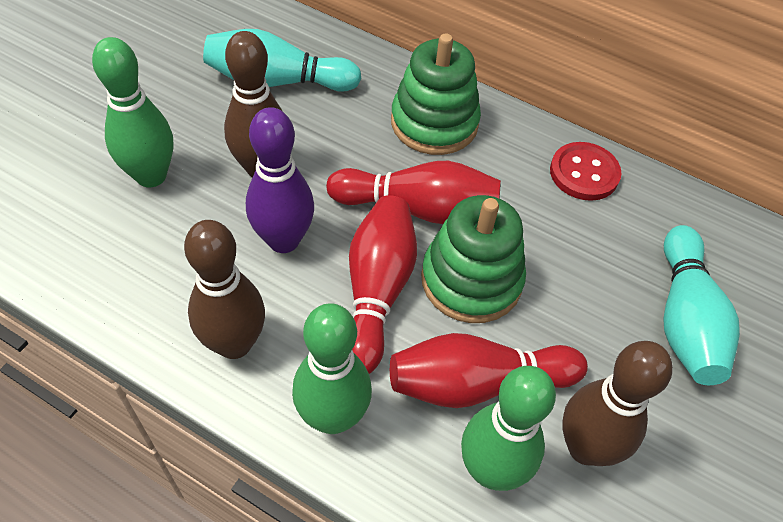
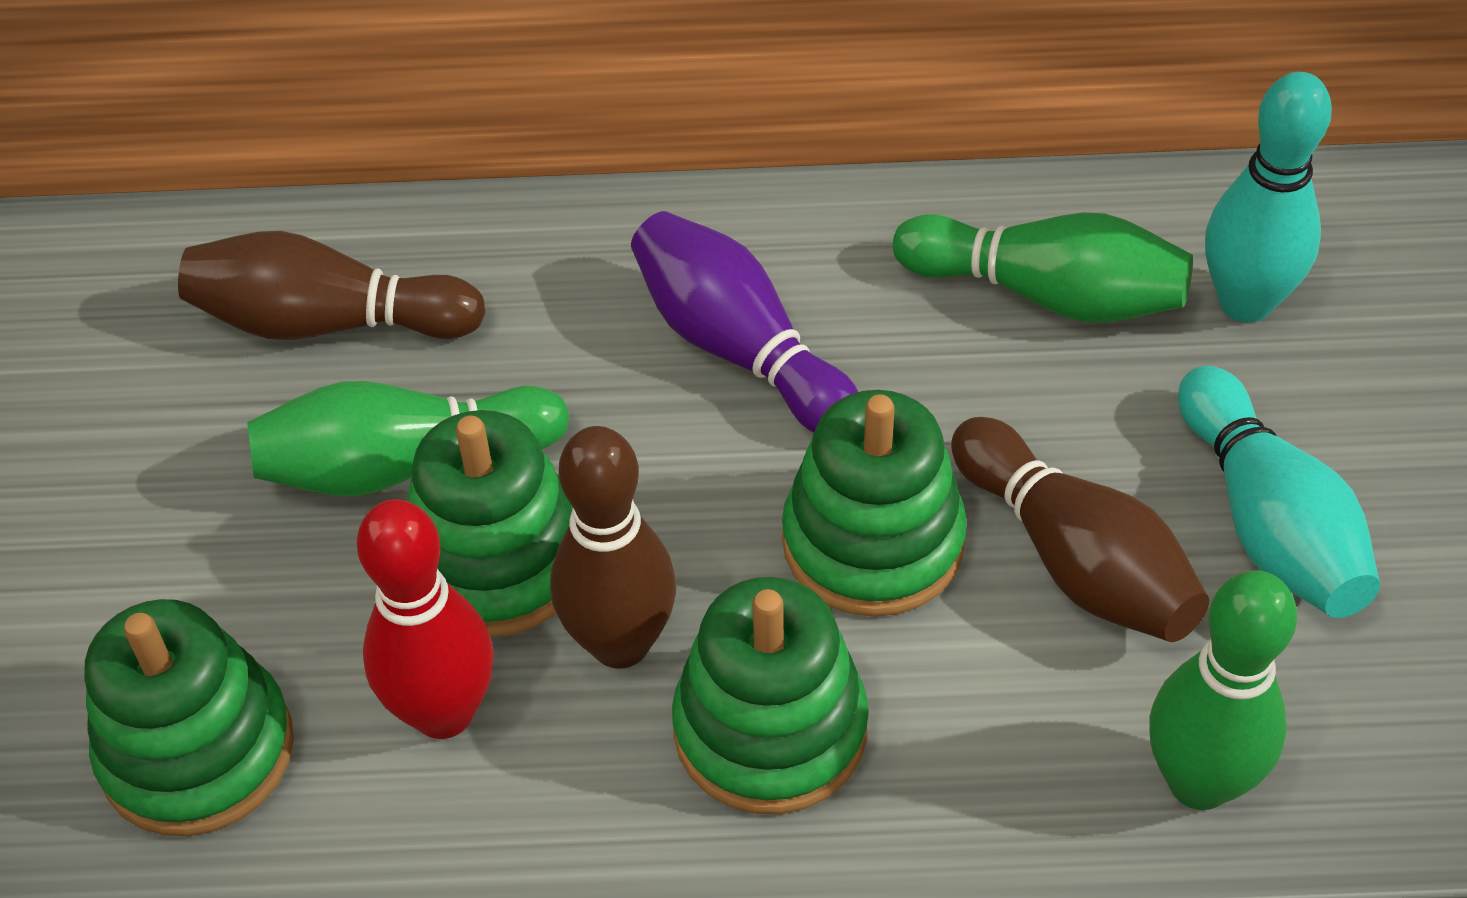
green stacking toy: [391,34,481,155] [421,195,526,323] = 2 -> [84,599,294,836] [408,410,573,637] [672,577,869,814] [782,390,967,617] = 4
red bowling pin: [326,161,501,224] [349,195,417,374] [390,333,588,408] = 3 -> [357,499,494,739] = 1
red button: [550,142,621,201] = 1 -> none = 0

